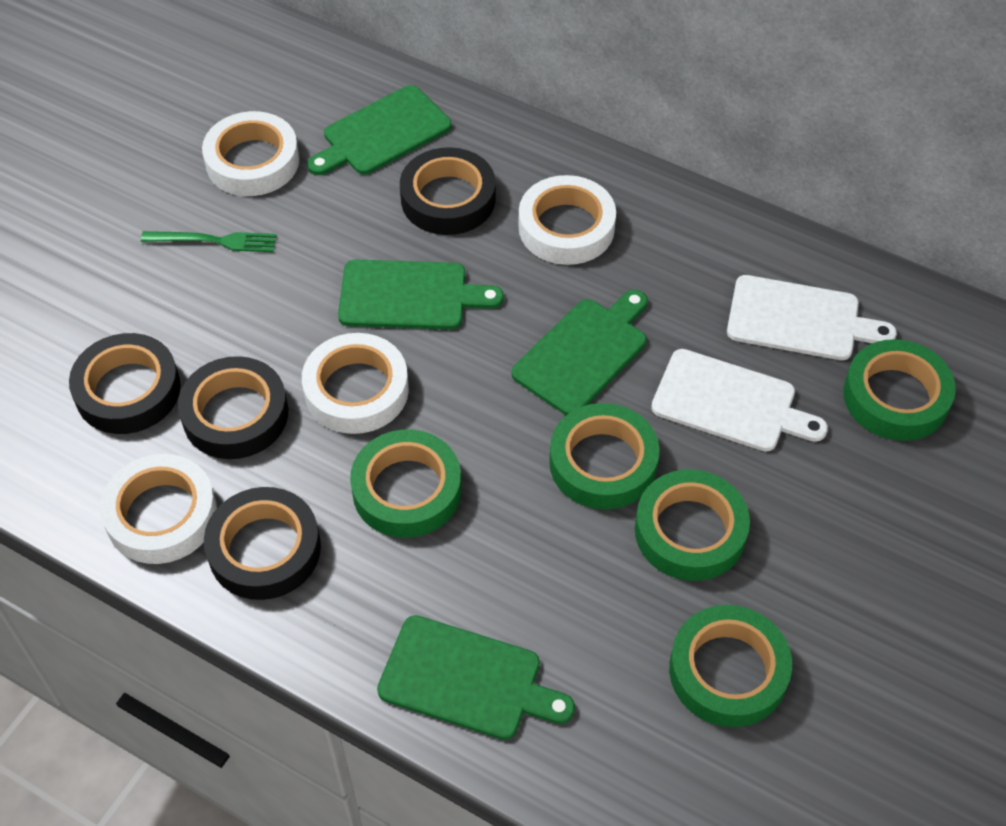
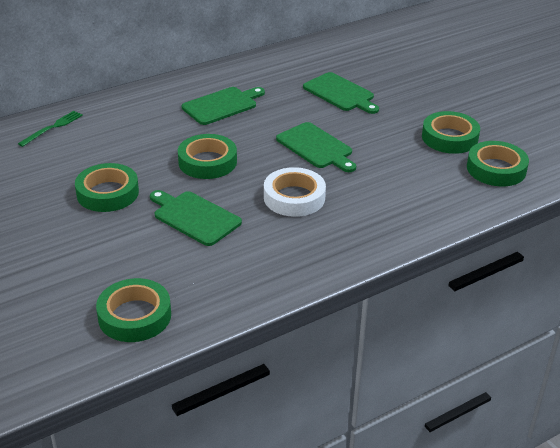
black tape: [69,333,181,434] [178,356,288,459] [204,487,321,600] [400,147,496,235] = 4 -> none = 0
white cutting board: [651,349,828,452] [727,275,897,360] = 2 -> none = 0
white tape: [100,454,217,564] [202,111,299,196] [302,333,409,434] [519,175,616,265] = 4 -> [264,167,326,217] = 1

